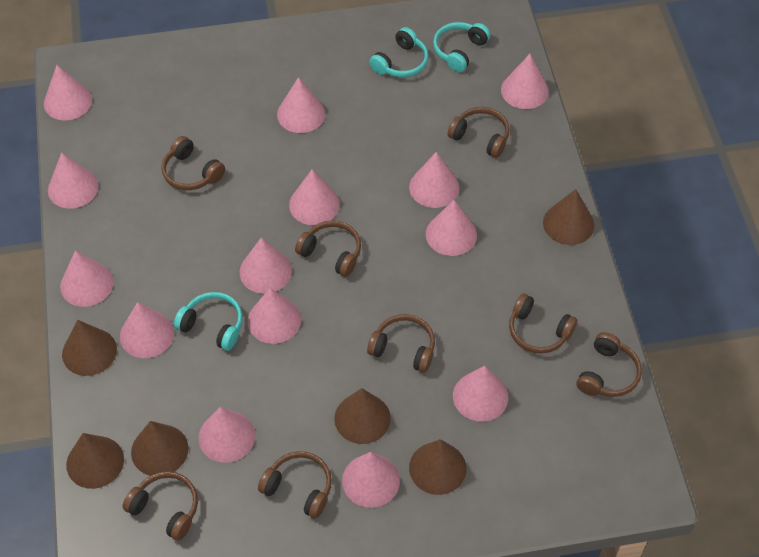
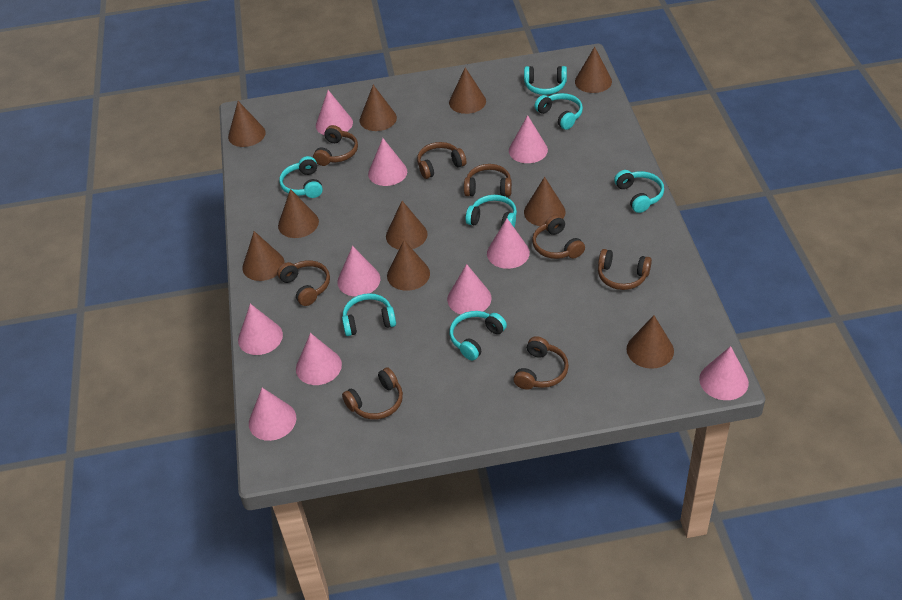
brown cone: [62,320,117,376] [66,433,124,489] [131,421,188,476] [334,388,391,444] [409,439,466,495] [543,189,594,245] = 6 -> [228,101,266,147] [242,231,285,281] [278,189,319,238] [360,85,397,131] [386,201,428,250] [387,240,430,291] [449,67,486,114] [524,177,565,226] [575,47,612,93] [627,315,674,369] = 10
pink cone: [44,65,92,120] [48,153,98,209] [60,251,113,307] [120,302,174,358] [199,407,255,463] [240,238,292,294] [248,288,301,344] [277,77,325,133] [289,170,340,225] [342,452,400,508] [409,152,459,208] [426,200,477,256] [453,366,508,422] [501,54,549,109] = 14 -> [238,304,283,355] [249,388,296,441] [296,333,342,385] [316,90,353,135] [337,246,380,296] [368,138,407,186] [447,264,492,314] [487,218,530,269] [509,115,548,163] [699,346,749,400] = 10
turquoise headphones: [174,292,243,351] [369,27,428,77] [433,22,490,72] = 3 -> [279,156,323,198] [342,293,396,336] [449,311,507,360] [466,195,517,227] [524,66,567,95] [535,93,583,130] [614,170,664,213] = 7

